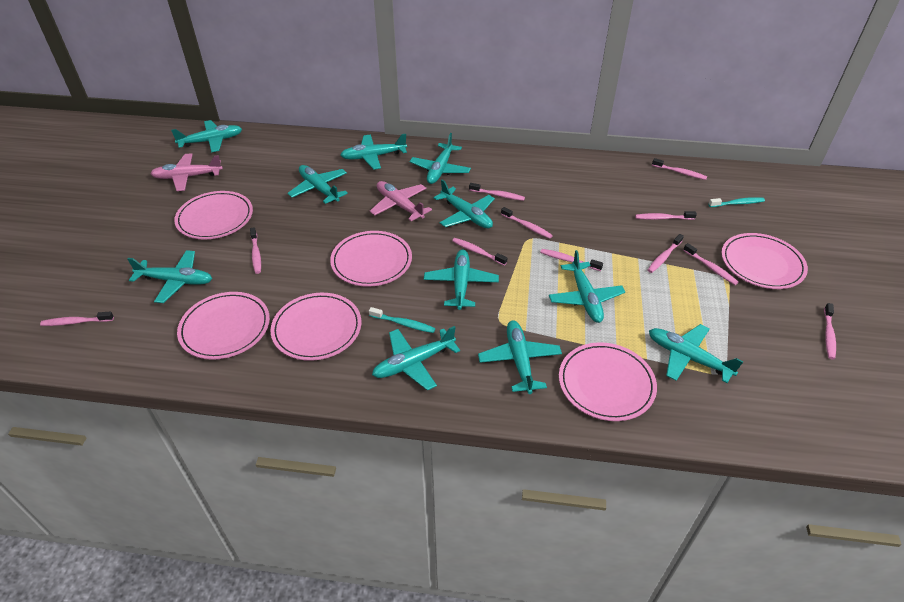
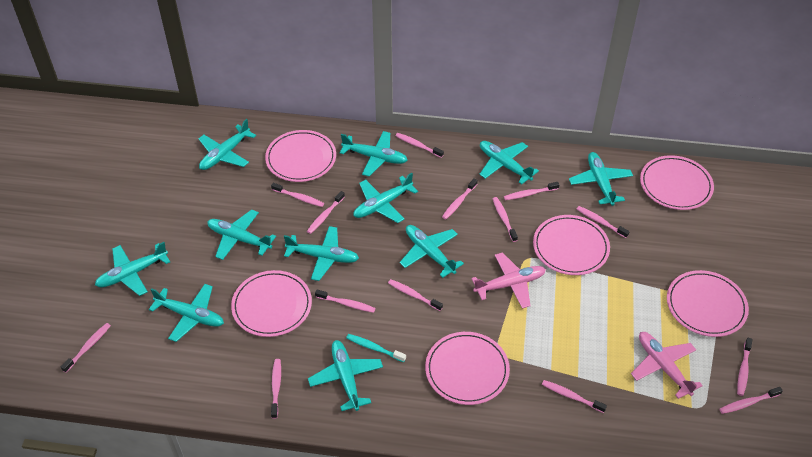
pink toothbrush: [40,311,114,326] [250,227,261,274] [452,238,507,266] [469,183,525,201] [501,207,553,239] [540,249,603,271] [635,211,697,220] [647,234,684,273] [652,158,707,180] [683,243,739,285] [824,303,836,359] = 11 -> [61,323,111,373] [271,183,324,207] [271,359,281,419] [307,191,345,234] [315,290,375,313] [388,279,443,311] [395,133,444,158] [442,178,478,219] [493,197,518,242] [504,182,559,200] [542,380,607,413] [577,206,630,238] [719,387,783,414] [737,338,752,396] = 14
turquoise toothbrush: [369,307,435,333] [708,197,765,207] = 2 -> [346,334,406,362] = 1

